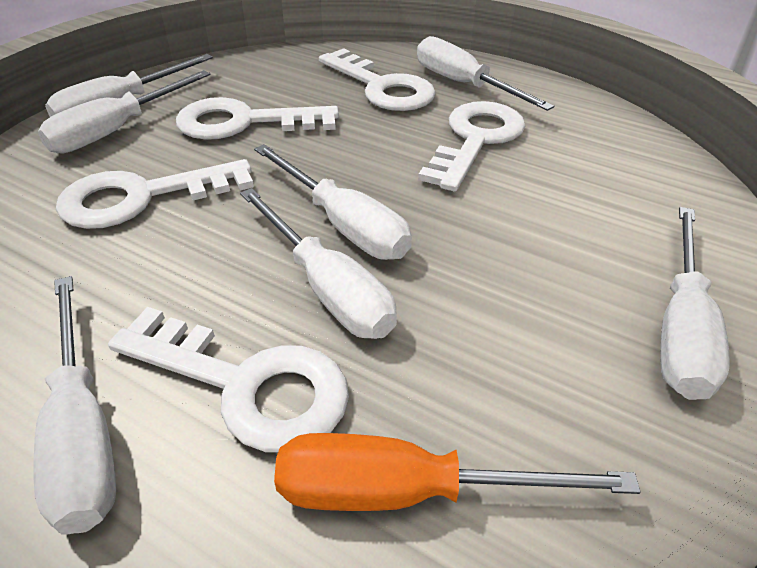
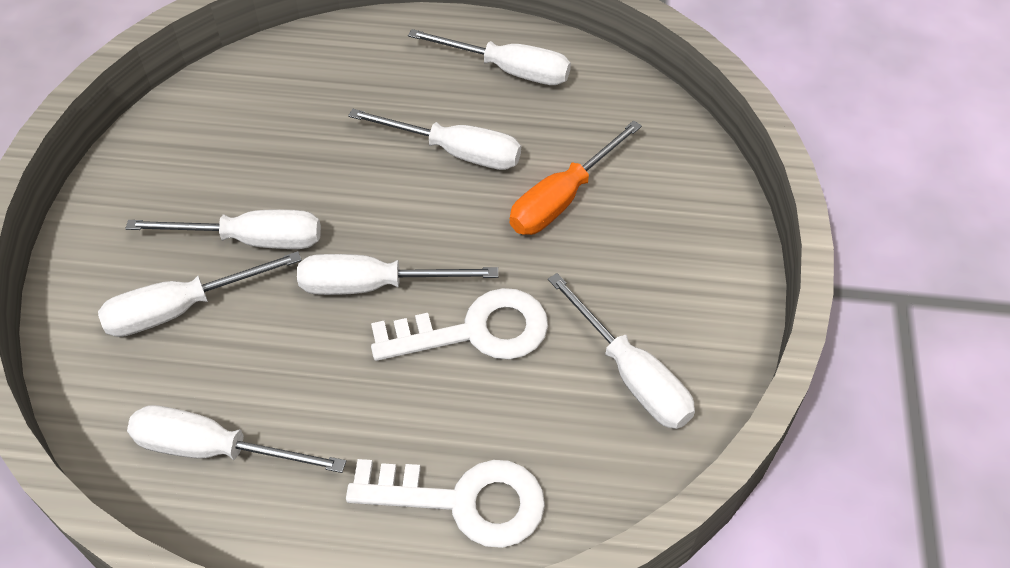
white key: [56,159,254,229] [108,307,349,453] [176,97,339,140] [319,48,436,111] [418,101,525,192] = 5 -> [346,459,545,548] [371,288,548,361] = 2

